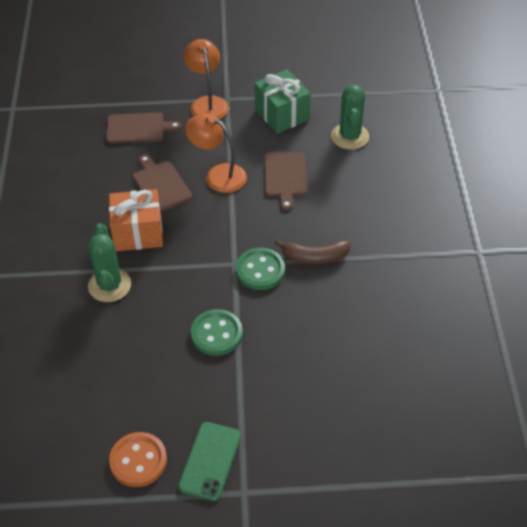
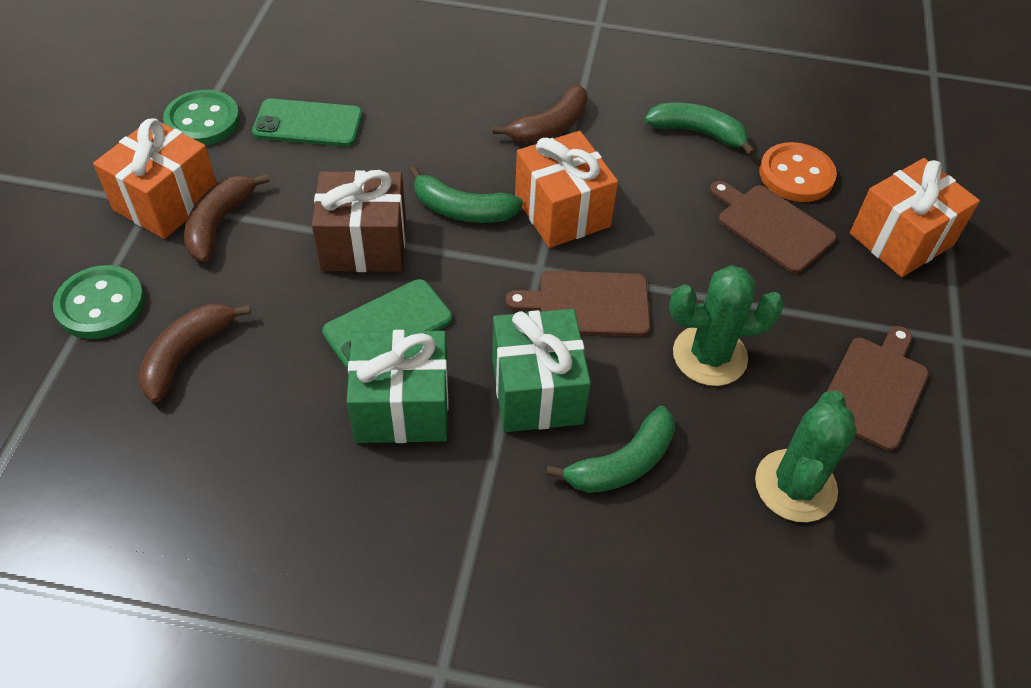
brown banana: [274,239,351,264] = 1 -> [138,303,251,403] [184,173,270,262] [493,84,588,143] = 3
brown gift: none = 0 -> [312,170,406,272] = 1
green banana: none = 0 -> [409,166,523,223] [546,406,675,493] [644,103,755,156] = 3
green gift: [254,69,310,134] = 1 -> [347,330,449,443] [492,309,591,432] = 2
green phone: [178,422,241,501] = 1 -> [252,99,362,147] [322,279,452,370] = 2
orange gift: [109,189,163,251] = 1 -> [93,118,217,239] [515,131,618,248] [850,158,980,277] = 3
orange lamp: [183,39,229,119] [185,113,247,193] = 2 -> none = 0

